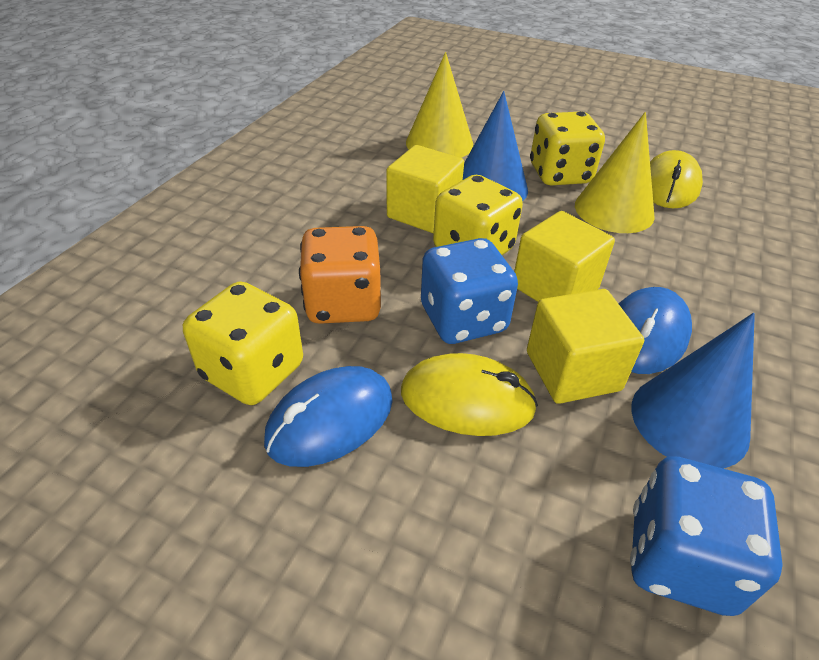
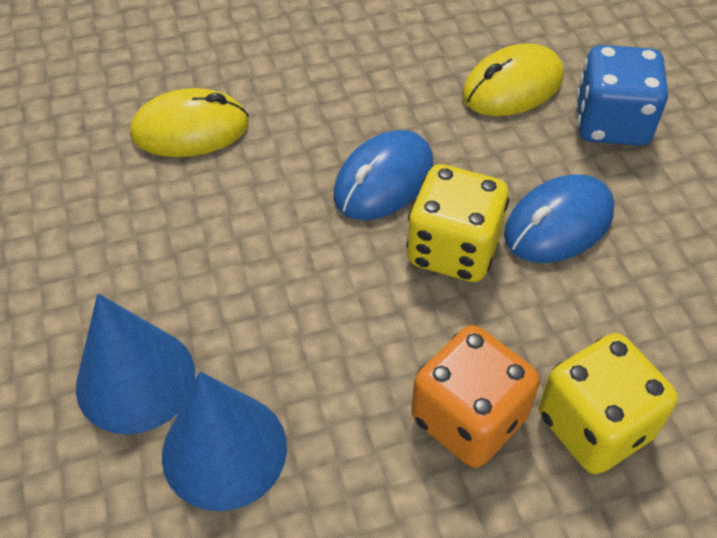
blue dice: [421,238,518,344] [630,456,783,616] = 2 -> [576,45,668,146] = 1
yellow cone: [406,52,473,158] [575,112,655,233] = 2 -> none = 0
yellow cube: [386,145,464,233] [514,211,615,302] [527,289,644,404] = 3 -> none = 0
yellow dice: [183,282,303,405] [433,175,523,255] [530,112,605,185] = 3 -> [406,164,509,282] [539,333,678,474] = 2

